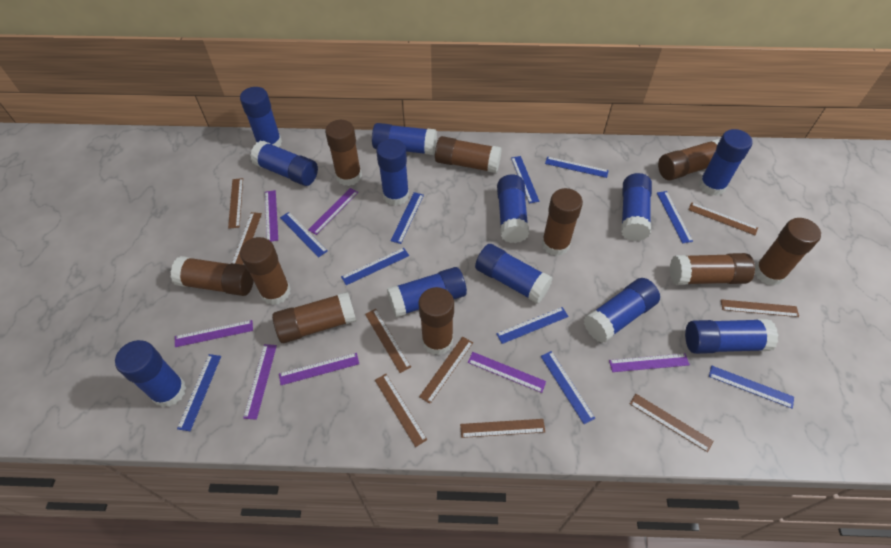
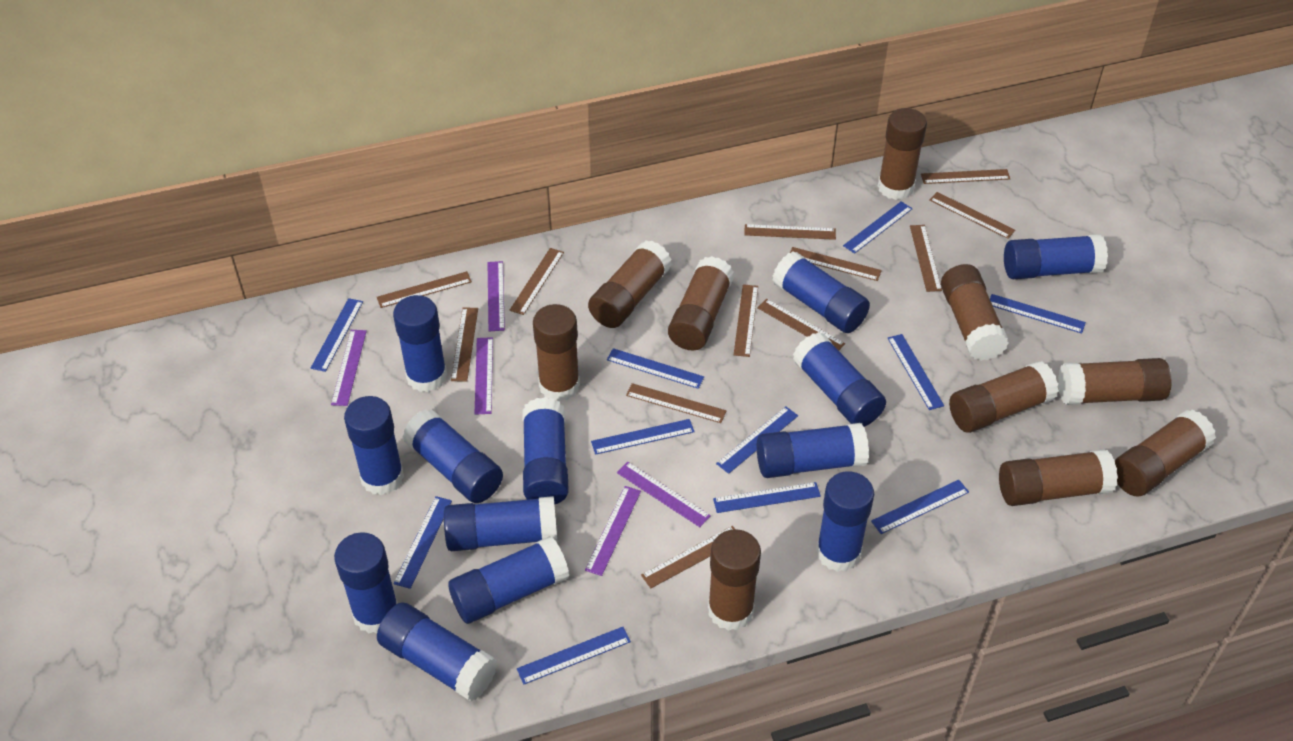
blue glue stick: [115,340,186,407] [240,87,282,147] [250,141,318,186] [372,123,437,155] [376,139,409,206] [387,267,467,318] [475,244,553,304] [497,175,529,243] [584,278,660,343] [621,173,652,241] [685,319,778,354] [699,129,753,196] = 12 -> [334,532,398,634] [344,396,404,495] [377,602,497,701] [393,295,447,392] [403,409,503,503] [444,496,557,551] [448,536,569,624] [522,397,569,505] [757,423,869,478] [772,251,870,333] [793,332,886,427] [816,471,874,572] [1004,234,1108,279] = 13
blue ruler: [177,354,221,431] [280,212,328,258] [341,248,409,285] [391,192,424,244] [496,307,569,344] [511,156,539,203] [541,351,595,424] [545,157,609,178] [657,191,693,243] [709,366,794,409] = 10 -> [311,298,363,372] [393,496,452,589] [517,627,631,685] [591,419,695,455] [607,348,704,389] [713,482,821,513] [716,406,798,474] [843,201,913,254] [871,480,969,534] [888,334,944,410] [990,294,1086,334] = 11
brown ruler: [228,178,243,229] [232,212,262,265] [365,309,411,373] [375,374,427,447] [419,336,473,404] [460,419,545,438] [630,394,713,452] [688,203,758,235] [721,299,799,317] = 9 -> [377,271,472,308] [451,307,478,382] [509,248,564,315] [626,383,726,423] [641,526,735,588] [734,284,758,357] [744,224,836,240] [757,299,845,351] [790,247,882,281] [910,225,942,292] [921,169,1010,184] [929,192,1015,239] = 12
purple ruler: [175,320,253,347] [243,344,277,420] [265,190,278,242] [279,353,359,385] [308,188,358,235] [468,352,546,393] [609,353,690,372] = 7 -> [331,330,367,406] [475,337,493,415] [488,261,505,331] [585,486,641,576] [617,462,711,527] = 5

